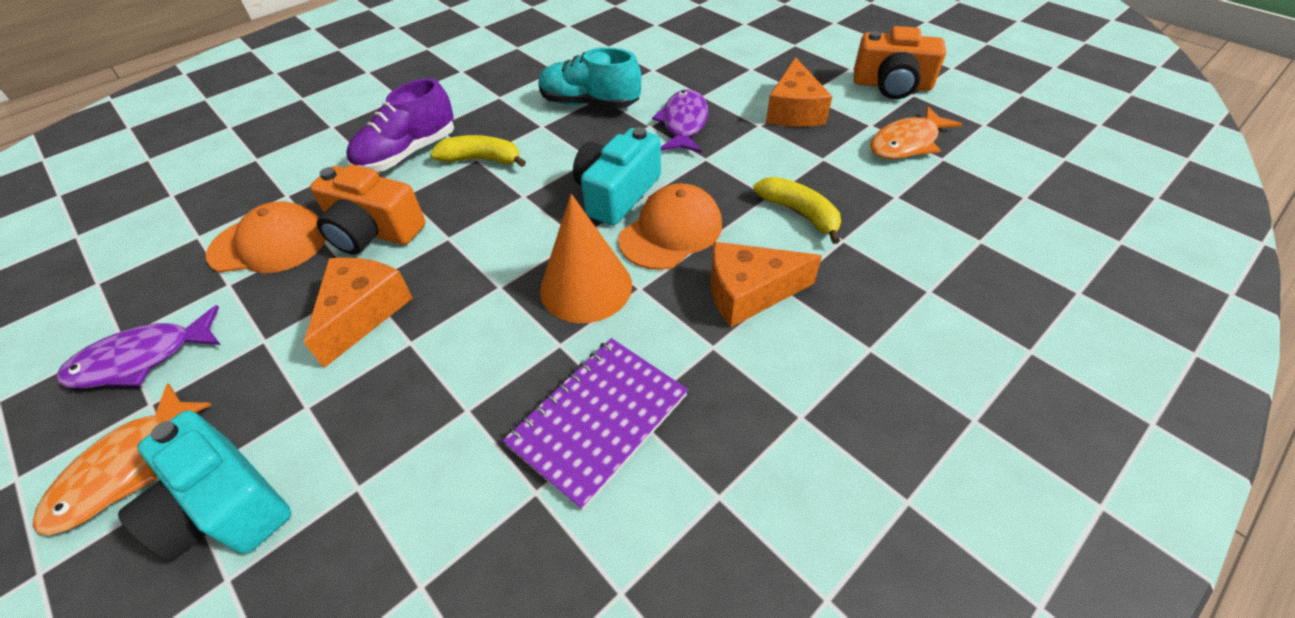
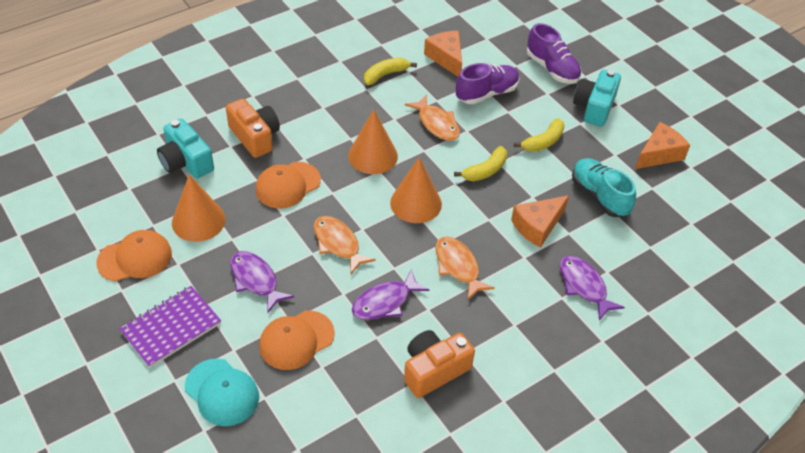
orange cap: [206,202,326,273] [618,183,722,270] = 2 -> [96,230,172,281] [255,162,321,208] [259,310,335,370] = 3
orange cone: [540,194,632,323] = 1 -> [172,174,226,242] [348,109,398,174] [390,157,442,223] = 3
orange fish: [33,383,212,536] [870,106,962,159] = 2 -> [314,216,376,274] [405,94,460,141] [436,237,495,300] = 3
purple fish: [56,305,221,388] [652,89,708,153] = 2 -> [230,251,294,313] [352,269,430,320] [560,256,625,321] = 3
purple shoe: [346,78,454,172] = 1 -> [456,63,519,104] [527,23,582,84] = 2
turquoise cap: none = 0 -> [185,358,259,426] = 1
yellow banana: [430,135,526,167] [753,177,841,244] = 2 -> [364,57,417,85] [454,146,507,181] [514,118,565,152] = 3

